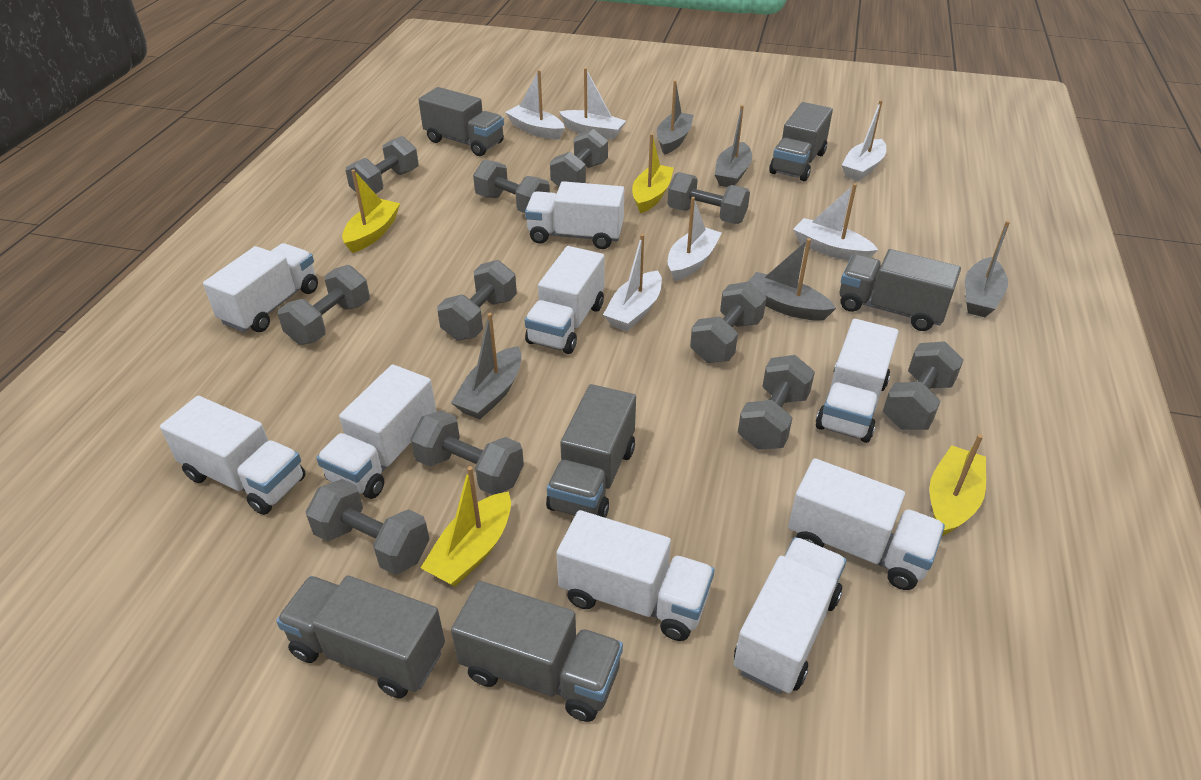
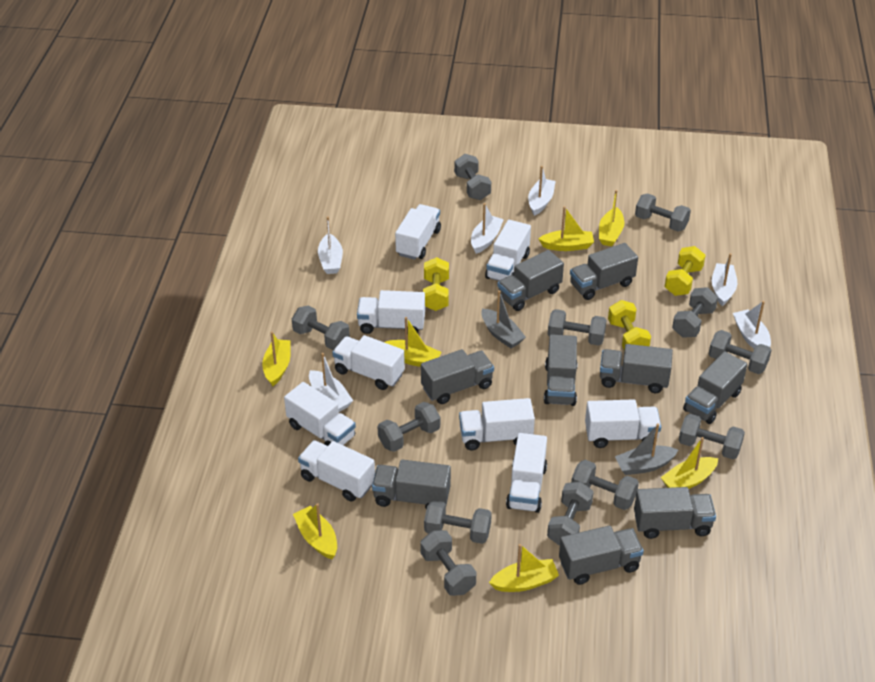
grey boat: [451,313,521,419] [657,80,694,155] [715,105,752,187] [748,238,836,321] [965,221,1010,317] = 5 -> [481,290,526,348] [615,423,678,475] = 2
grey dumbbell: [278,265,370,345] [306,479,429,575] [346,136,419,194] [410,410,524,495] [437,260,517,341] [473,160,550,213] [550,129,608,187] [668,172,750,224] [690,282,766,363] [738,355,815,450] [883,341,964,430] = 11 -> [292,306,350,350] [378,402,440,452] [420,530,476,596] [424,500,492,544] [454,154,491,200] [547,482,593,546] [548,309,607,346] [571,460,639,510] [635,193,691,231] [672,287,718,338] [678,414,745,459] [709,330,771,374] = 12
grey truck: [276,576,445,698] [419,87,504,156] [451,581,623,722] [546,384,636,518] [769,102,833,181] [840,249,961,331] = 6 -> [372,460,451,509] [421,349,494,404] [498,250,564,311] [544,334,578,406] [559,526,644,585] [570,243,638,300] [600,344,673,393] [634,487,716,539] [683,351,747,424] = 9
yellow boat: [342,170,400,253] [421,466,511,587] [632,133,674,213] [929,434,986,536] = 4 -> [262,331,291,386] [293,503,337,559] [384,317,442,367] [489,544,559,592] [538,206,594,251] [599,190,624,246] [660,437,718,489] = 7
yellow dumbbell: none = 0 -> [423,257,449,311] [608,300,651,350] [665,246,706,296] = 3

